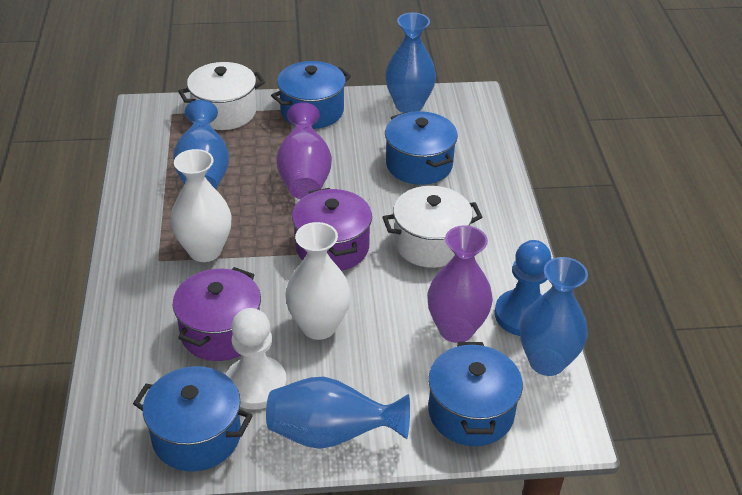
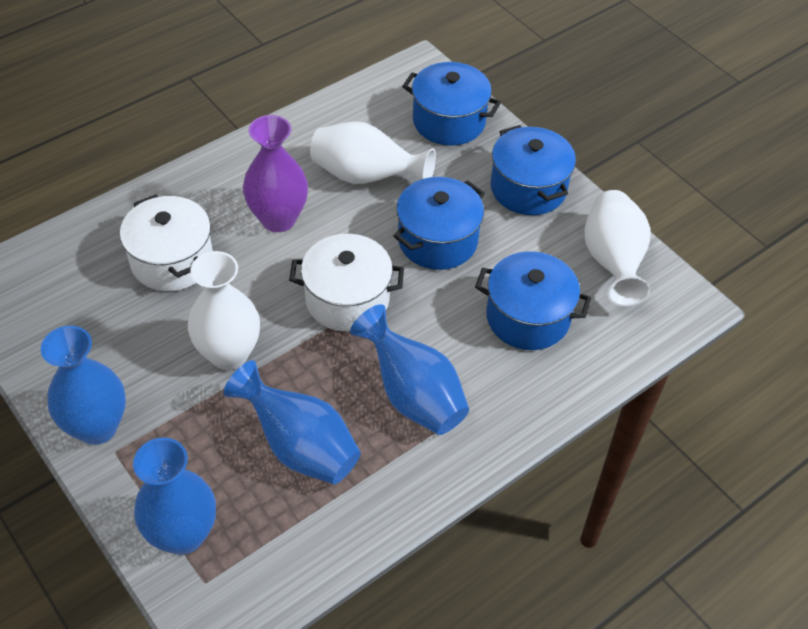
blue pawn: [495,240,551,336] = 1 -> none = 0
purple pot: [173,267,261,361] [292,188,372,271] = 2 -> none = 0
purple vase: [276,102,332,199] [427,225,493,343] = 2 -> [243,115,308,232] = 1
white pawn: [226,308,287,410] = 1 -> none = 0
white vase: [170,149,232,262] [285,222,351,340] = 2 -> [188,251,260,370] [310,122,436,184] [585,190,651,306] = 3

